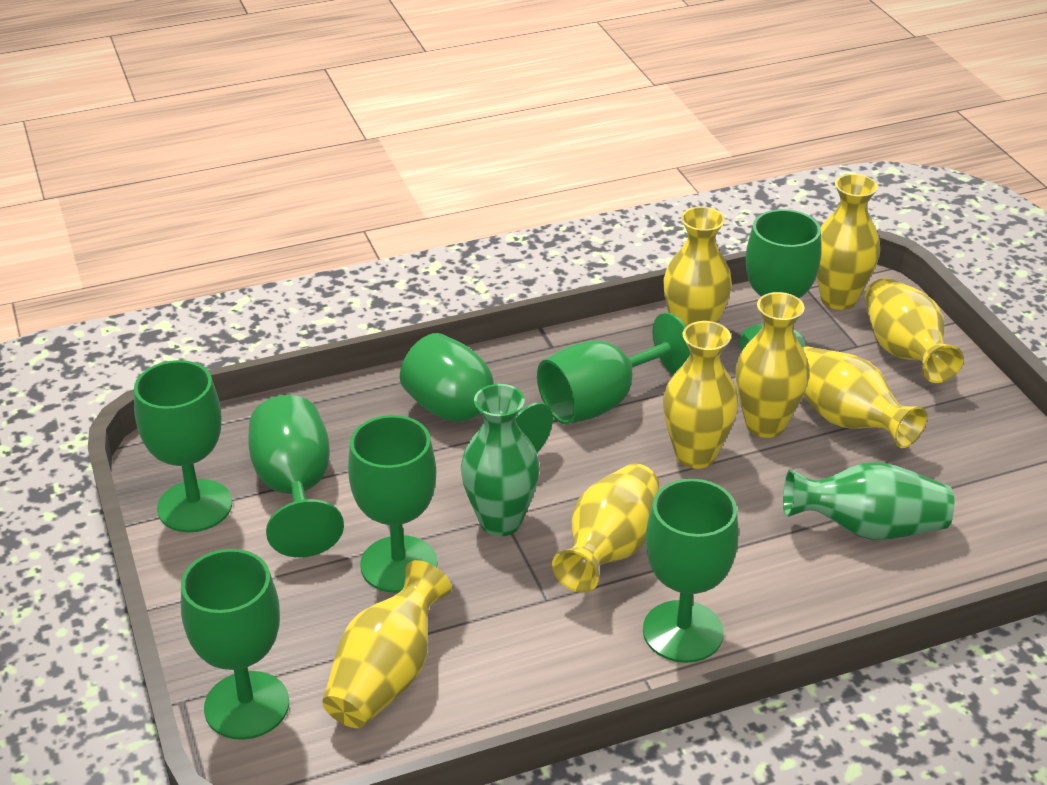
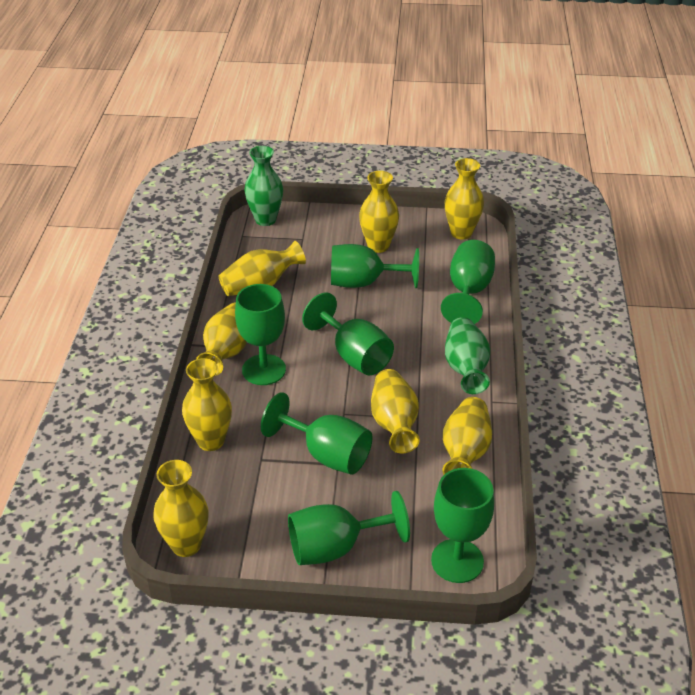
green goblet: [134,360,232,532] [181,549,289,740] [248,395,344,557] [348,415,438,593] [400,333,553,453] [537,312,690,425] [643,479,739,663] [739,209,821,350] = 8 -> [235,284,286,385] [261,392,372,475] [288,491,410,565] [302,292,394,375] [331,244,419,288] [431,468,494,583] [441,240,495,324] = 7

